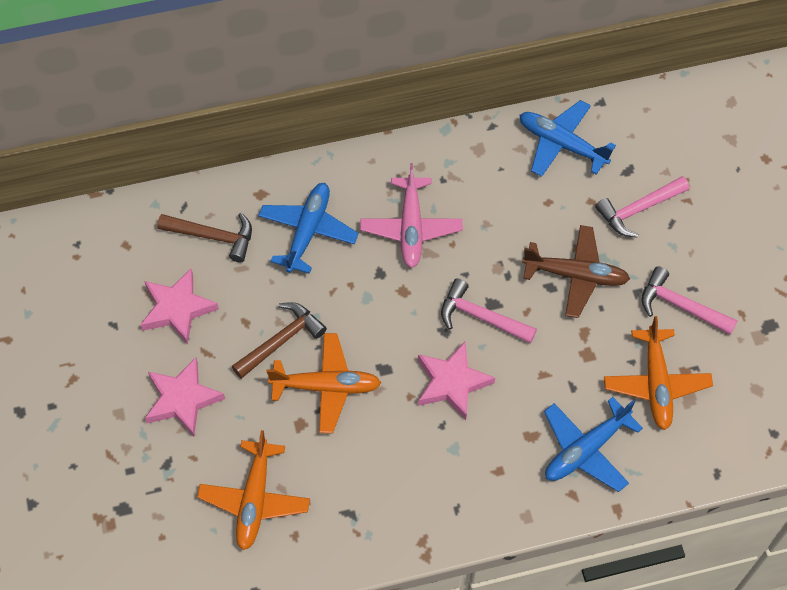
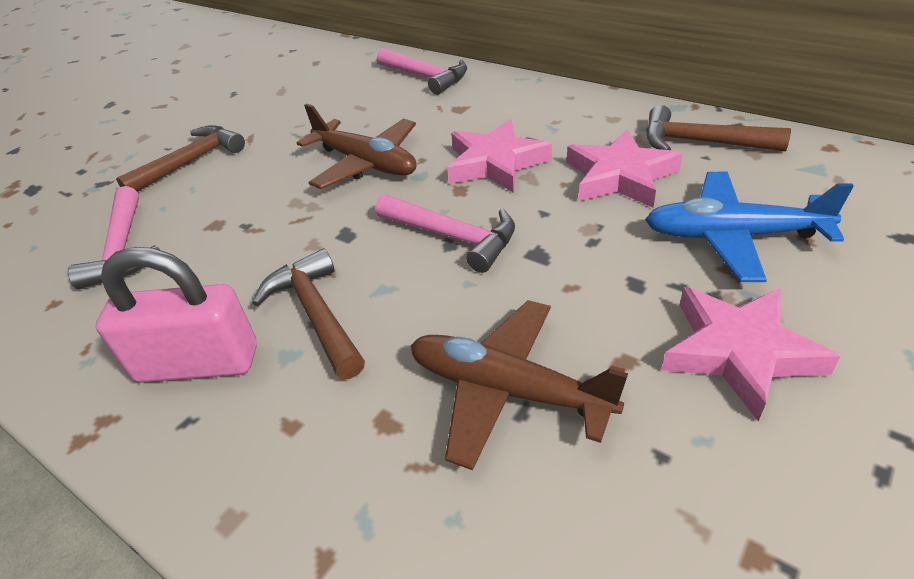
blue plane: [258,183,359,274] [520,100,616,177] [544,397,643,492] = 3 -> [645,171,854,282] = 1
brown hammer: [157,213,252,263] [232,302,327,379] = 2 -> [116,125,245,192] [252,248,365,379] [646,105,791,151] = 3
brown plane: [522,225,630,318] = 1 -> [297,103,417,189] [411,300,628,470] = 2
orange plane: [197,430,310,550] [266,333,381,433] [604,316,713,430] = 3 -> none = 0
pink padlock: none = 0 -> [96,247,257,383] = 1
pink plane: [360,163,463,268] = 1 -> none = 0

